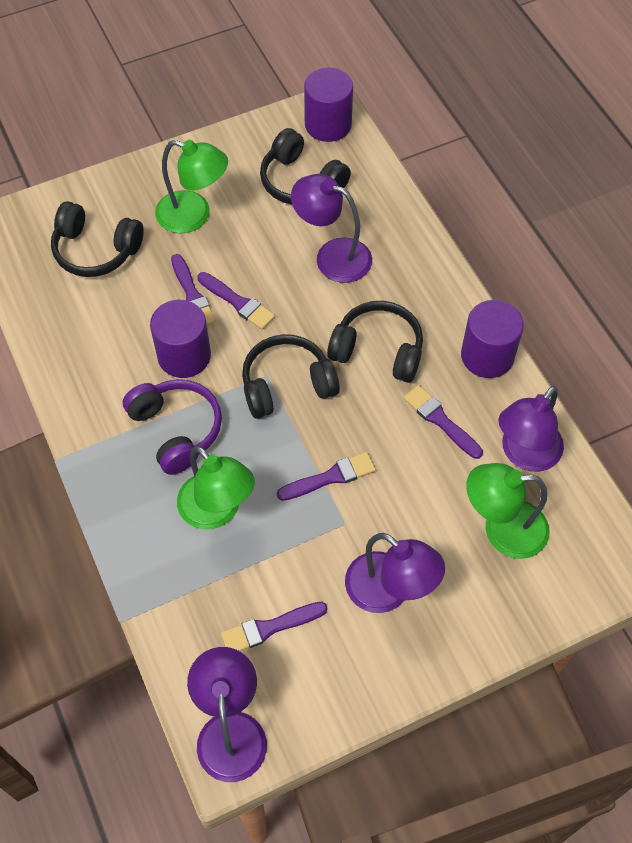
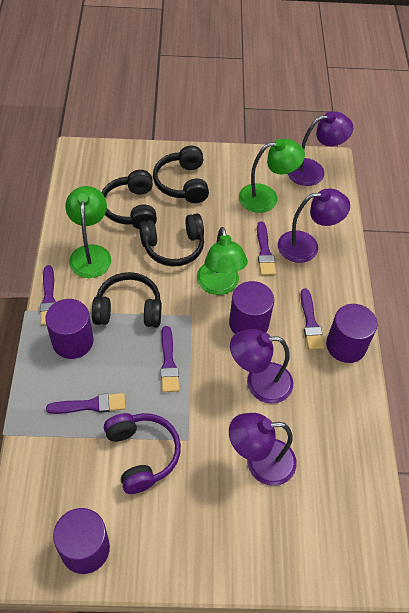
purple cylinder: [150,300,211,378] [304,68,353,142] [461,300,524,378] = 3 -> [45,299,94,359] [53,508,110,574] [229,281,274,334] [326,304,377,363] = 4

